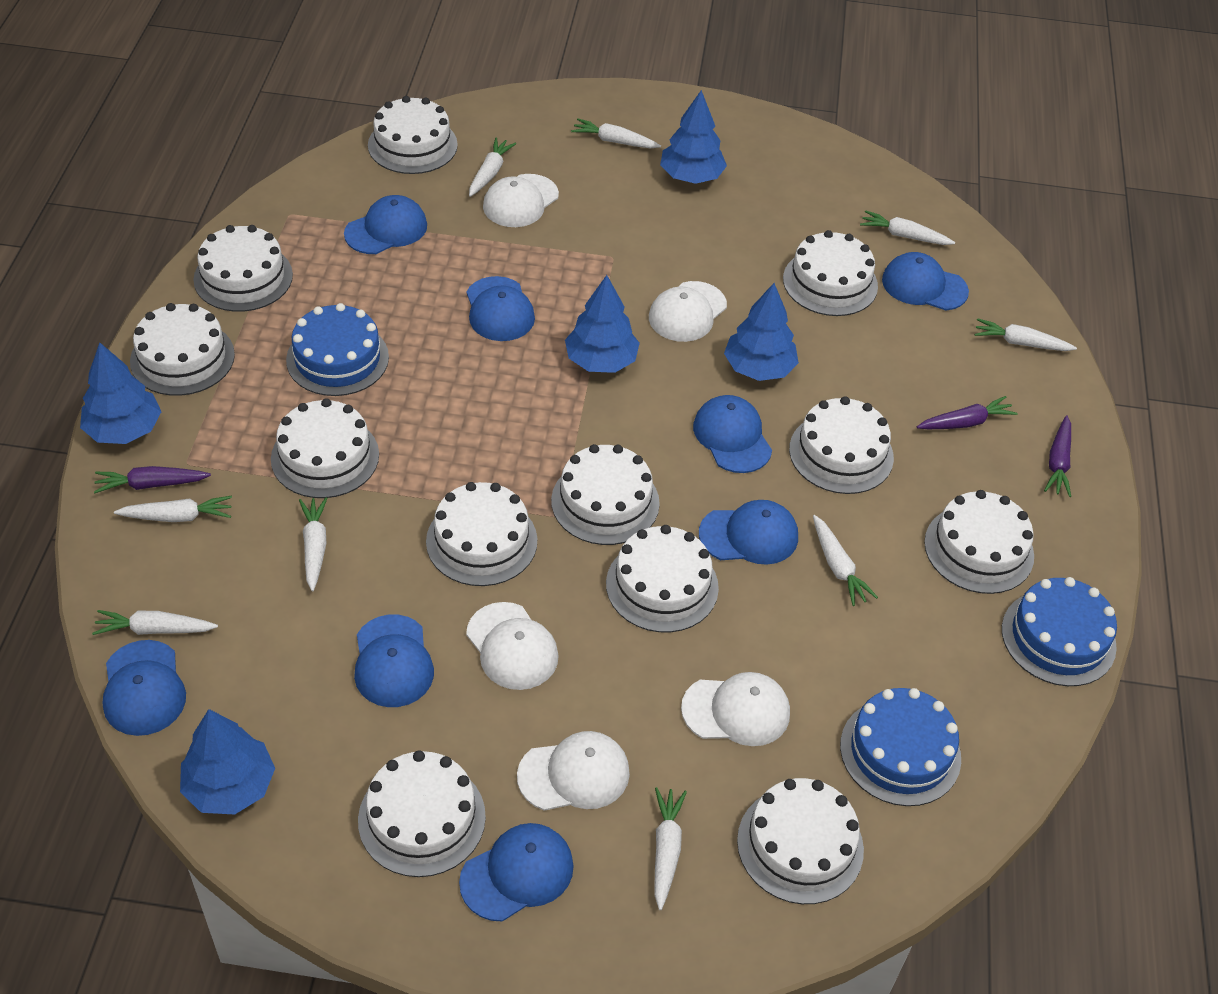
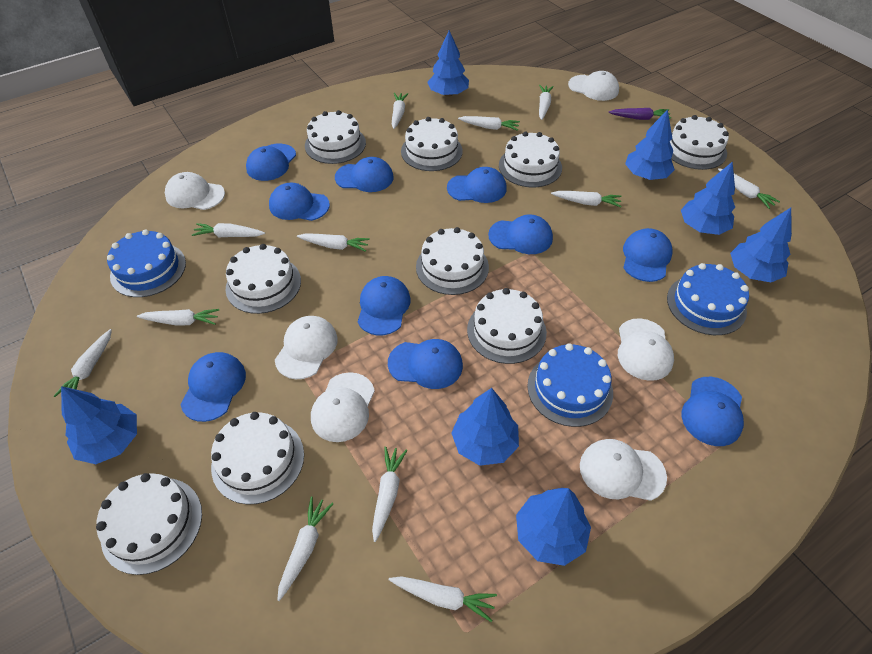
blue cap: [102,640,186,736] [344,195,427,254] [354,614,434,707] [459,823,574,922] [467,276,535,341] [693,395,772,473] [699,500,798,565] [882,252,969,311] = 8 -> [180,352,246,422] [246,144,296,181] [269,183,330,221] [335,157,394,192] [358,276,411,335] [388,339,463,389] [447,167,507,203] [488,214,553,254] [623,228,673,282] [681,377,744,446] = 10
blue tree: [80,343,162,444] [180,709,275,814] [565,275,640,373] [660,90,727,184] [724,283,799,381] = 5 -> [61,386,137,464] [427,30,469,97] [451,388,519,466] [516,488,591,566] [625,109,675,180] [681,161,735,235] [730,208,792,282] = 7
purple carrot: [94,466,211,493] [917,396,1018,429] [1044,416,1071,497] = 3 -> [608,108,672,120] = 1
white cake: [130,303,235,396] [193,225,293,312] [271,398,379,498] [358,750,486,877] [368,96,458,174] [426,482,537,586] [551,444,660,545] [606,525,719,632] [737,778,864,904] [783,230,878,316] [789,396,894,494] [924,490,1034,594] = 12 -> [96,473,202,575] [211,412,304,504] [226,244,301,314] [305,110,366,164] [401,117,463,171] [416,227,489,295] [467,288,547,364] [499,131,562,187] [670,115,729,170] = 9
white cap: [466,602,559,690] [483,174,559,227] [517,731,630,811] [649,281,727,342] [681,672,790,746] = 5 -> [165,172,225,210] [275,316,338,379] [311,372,375,442] [568,71,619,101] [580,439,667,501] [618,318,674,381] = 6
white carrot: [92,610,218,635] [114,496,232,522] [299,497,327,591] [469,137,516,197] [571,118,661,148] [655,787,687,910] [813,515,878,606] [860,210,955,245] [975,318,1077,351] = 9 -> [54,329,112,397] [137,309,219,326] [192,223,265,237] [277,497,333,601] [297,233,370,252] [372,446,407,542] [389,576,497,622] [392,93,408,129] [458,116,520,131] [539,85,554,120] [551,191,621,207] [718,168,780,209] = 12

